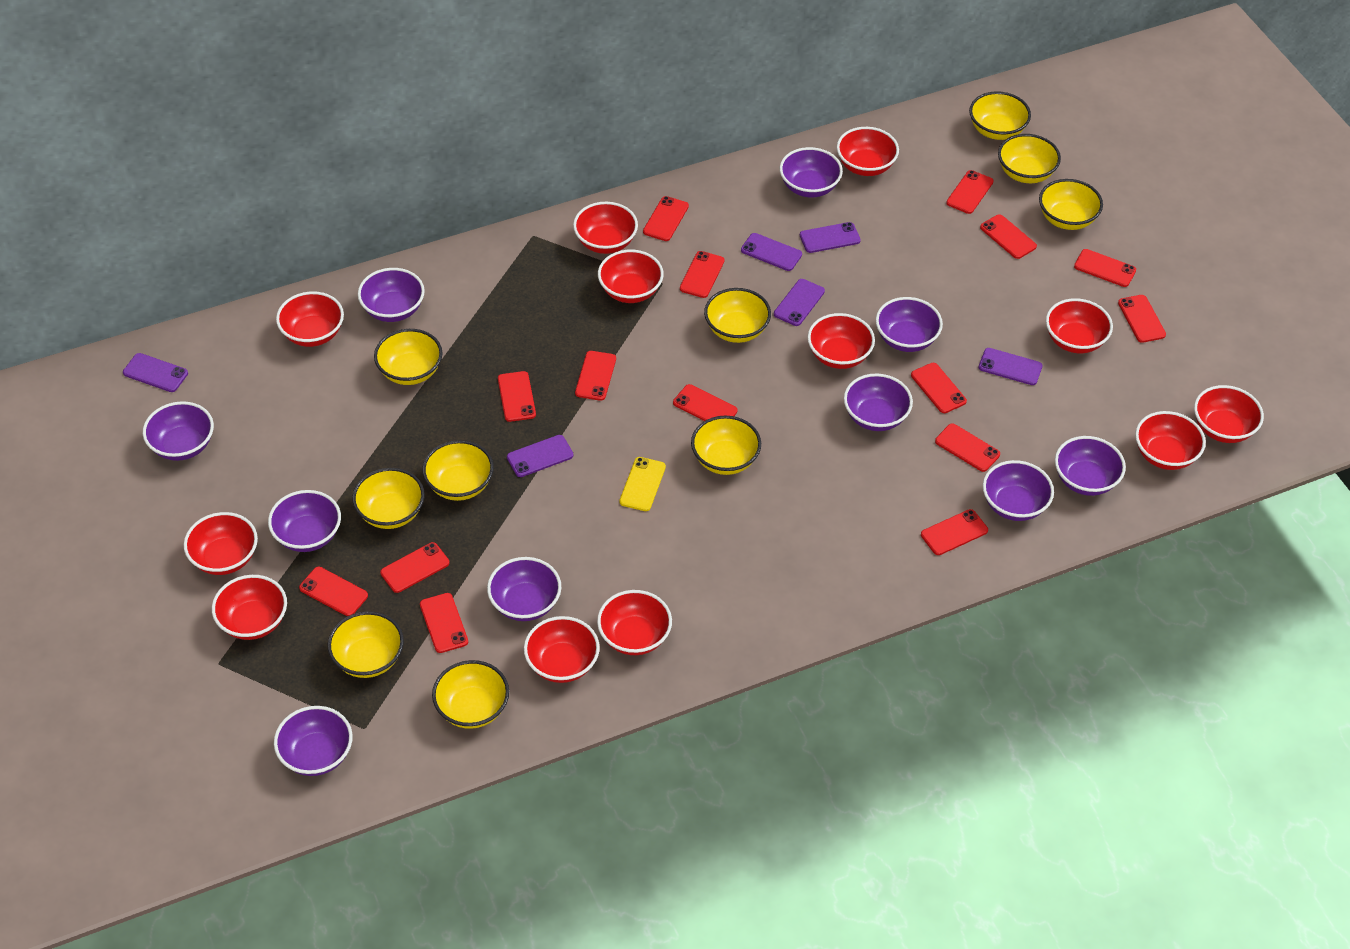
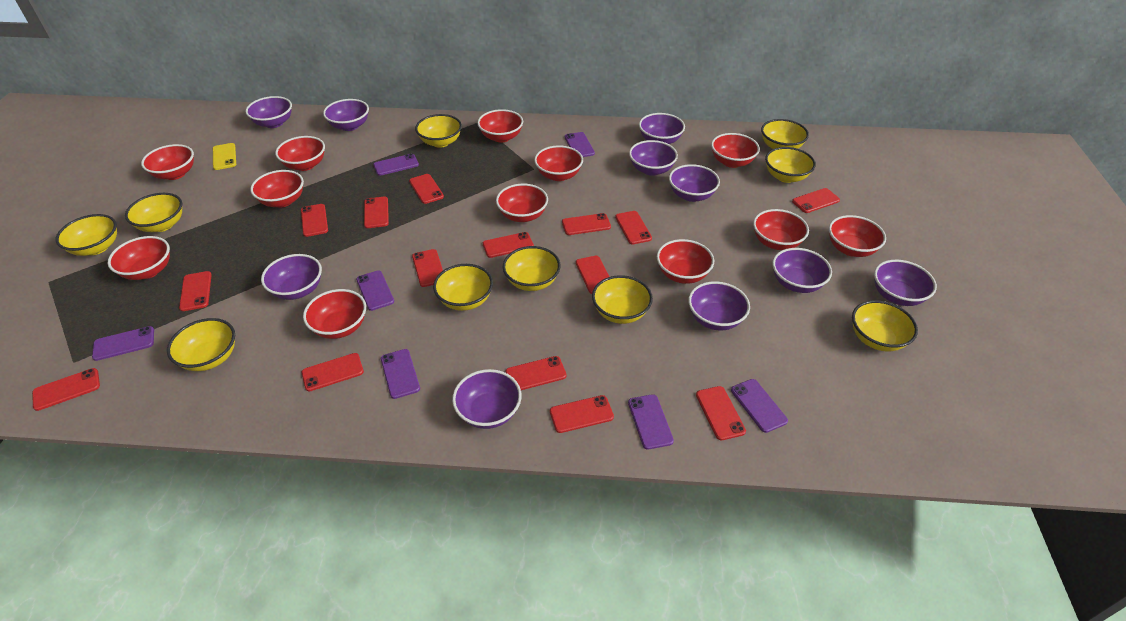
purple phone: [123,353,188,392] [507,435,573,477] [741,233,802,271] [774,279,825,326] [800,222,861,253] [979,348,1043,385] = 6 -> [92,326,154,361] [356,270,394,311] [373,154,419,176] [381,349,420,399] [565,132,595,157] [628,394,674,450] [731,379,788,433] = 7

